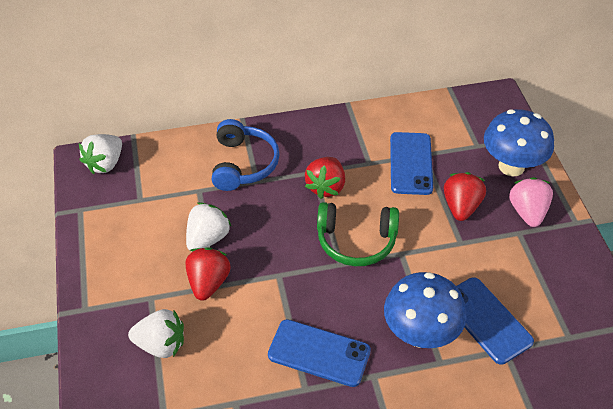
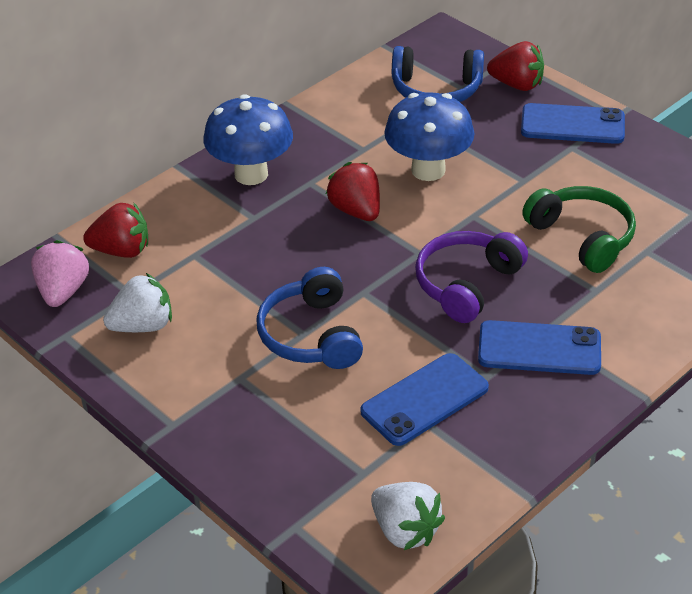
blue headphones: [212,119,280,191] = 1 -> [256,267,363,369] [392,46,484,102] = 2
purple headphones: none = 0 -> [415,231,528,323] = 1
white strawberry: [79,134,122,174] [128,309,184,358] [186,202,232,252] = 3 -> [103,273,172,332] [371,482,445,550] = 2

